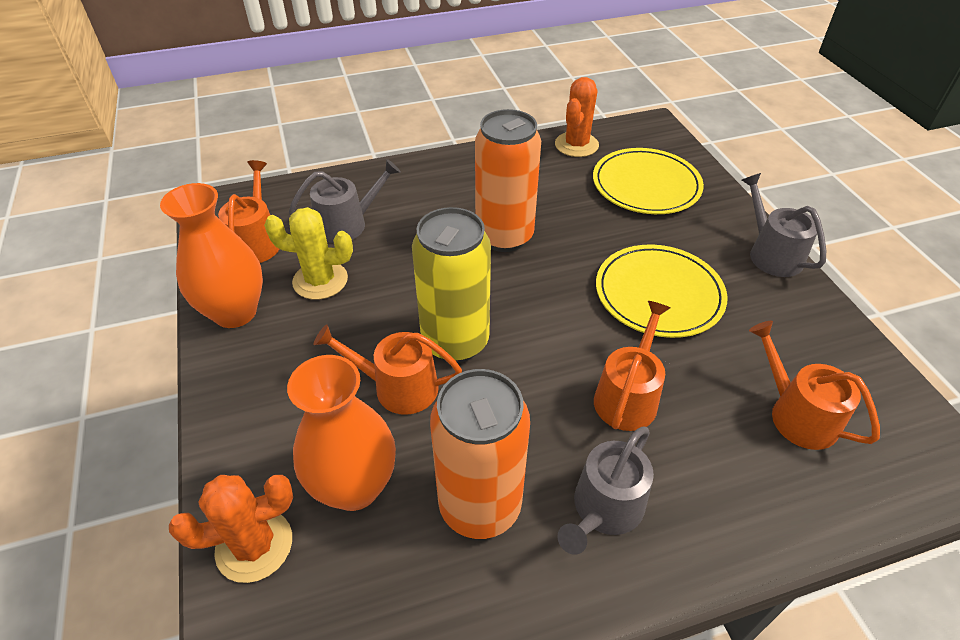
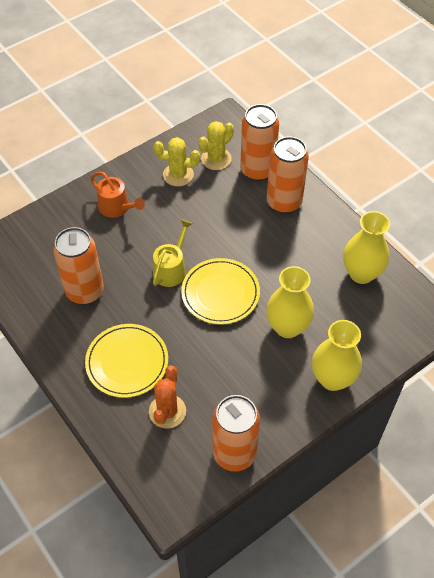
grey watering can: [289,159,401,243] [558,427,654,555] [741,173,826,277] = 3 -> none = 0
orange cactus: [169,475,293,583] [555,77,599,157] = 2 -> [149,365,186,429] = 1
orange can: [430,369,530,539] [475,109,541,252] = 2 -> [53,227,104,305] [212,395,260,472] [240,104,279,181] [267,136,309,214] = 4
orange vase: [160,183,263,328] [287,355,396,511] = 2 -> none = 0
orange watering can: [218,160,279,263] [314,325,462,415] [594,301,670,431] [749,321,880,450] = 4 -> [90,171,145,218] = 1
yellow cactus: [264,207,353,300] = 1 -> [154,137,200,186] [198,121,234,170] = 2
yellow can: [412,207,491,363] = 1 -> none = 0
yellow vase: none = 0 -> [266,266,314,338] [312,320,362,391] [343,211,390,284] = 3
yellow watering can: none = 0 -> [153,219,193,287] = 1

